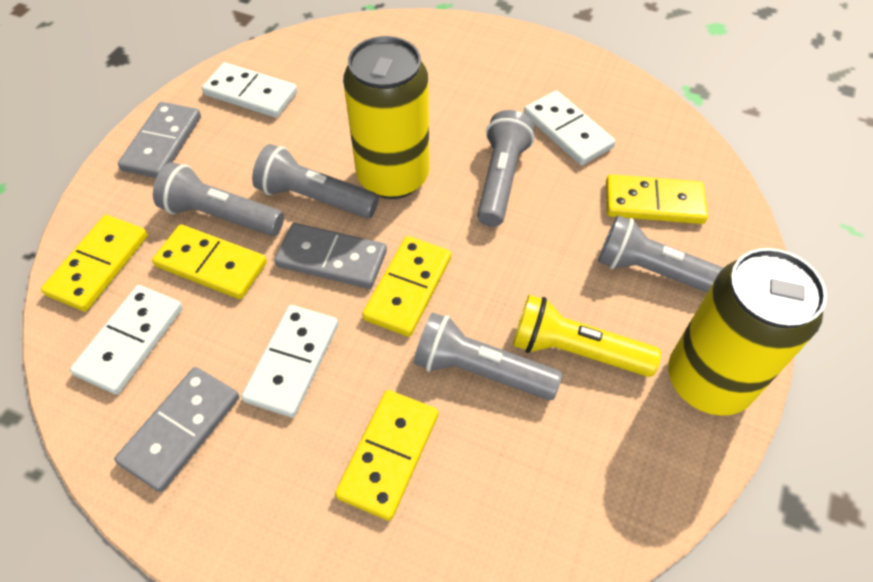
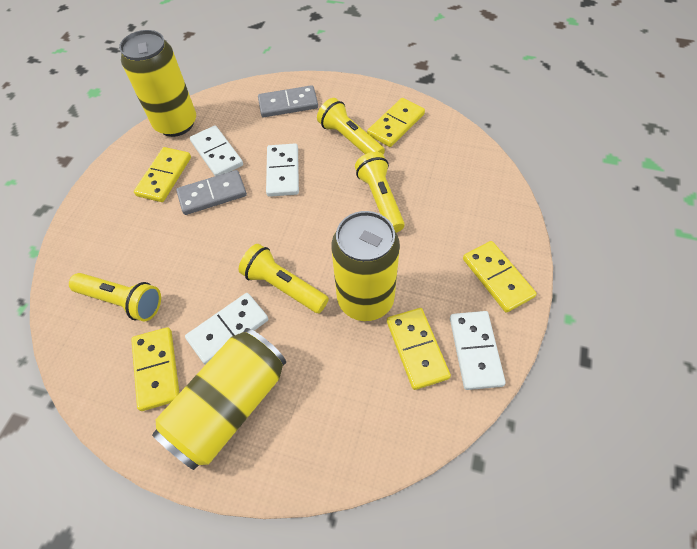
grey domino: [114,367,239,492] [118,102,201,178] [274,223,387,289] = 3 -> [176,170,247,215] [258,85,318,117] = 2
grey flashlight: [153,162,284,236] [252,144,379,218] [414,312,562,400] [477,110,534,227] [598,215,724,293] = 5 -> none = 0
yellow can: [343,36,429,199] [668,248,827,416] = 2 -> [119,30,196,137] [152,328,286,470] [331,211,400,321] = 3
yellow flashlight: [513,295,661,377] = 1 -> [69,273,161,321] [239,244,329,313] [317,98,385,154] [355,152,405,233] = 4

